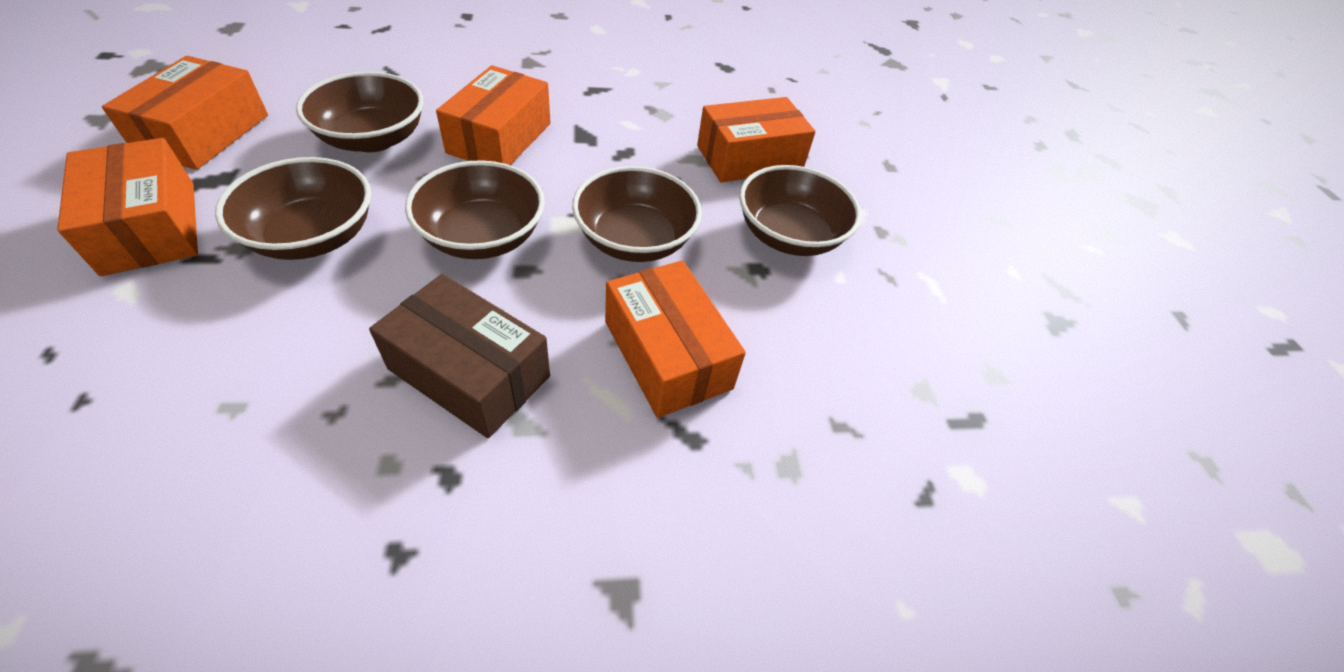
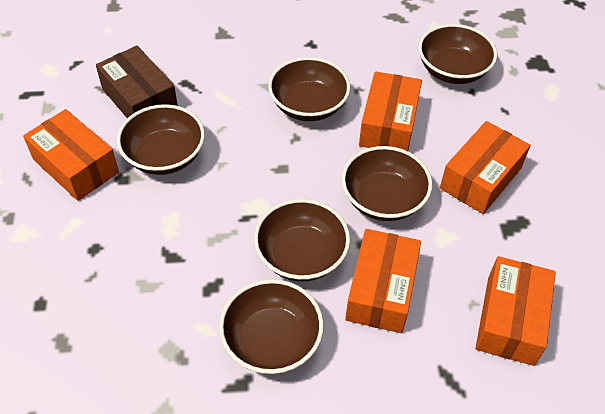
brown bowl: [215,157,371,260] [296,72,424,152] [405,160,545,259] [572,166,702,262] [739,165,861,256] = 5 -> [117,104,205,175] [219,279,324,374] [254,199,350,281] [268,57,350,121] [341,146,432,221] [418,24,497,84] = 6

